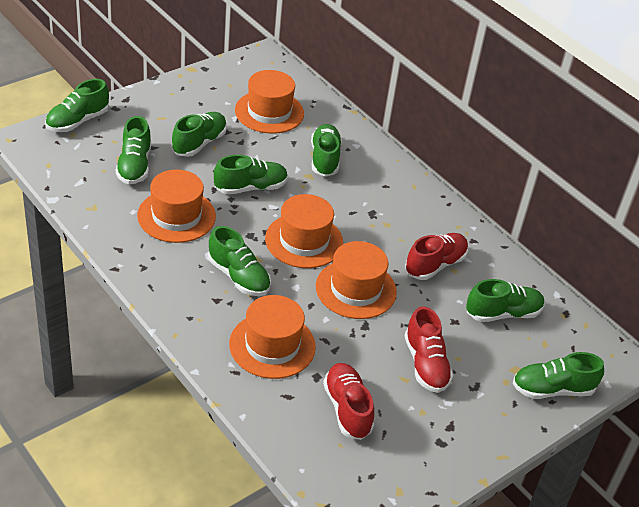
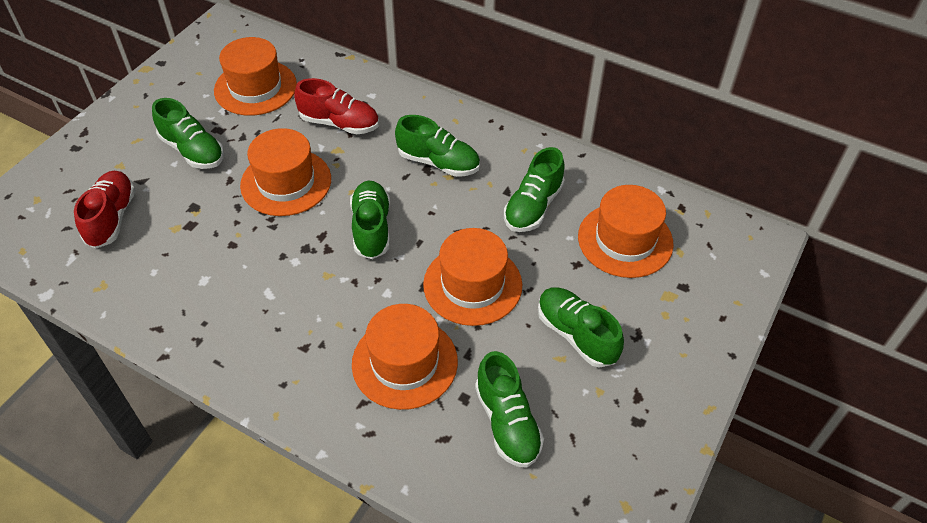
green shoe: [45,79,109,132] [116,116,151,184] [172,112,227,157] [208,226,271,296] [214,155,288,195] [311,124,342,177] [466,279,545,322] [512,352,604,399] = 8 -> [152,98,224,169] [350,180,390,259] [395,115,480,177] [475,351,544,468] [504,147,565,232] [538,288,624,368] = 6
red shoe: [323,363,374,440] [405,233,468,280] [405,306,453,393] = 3 -> [74,171,136,248] [294,78,379,134] = 2

